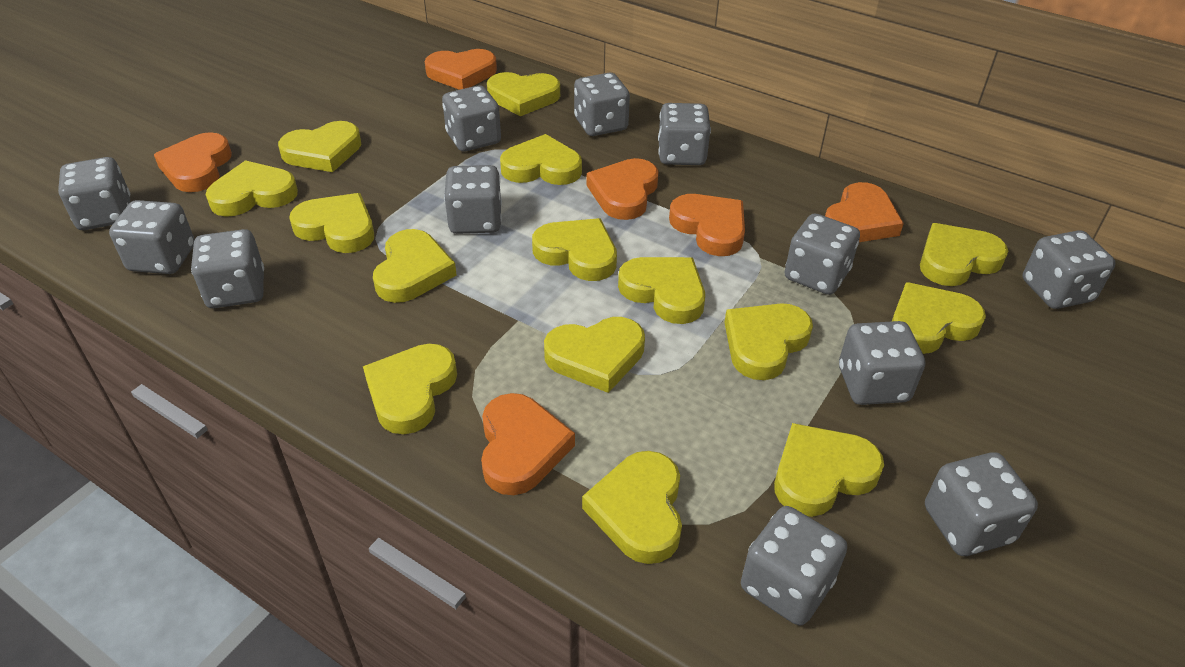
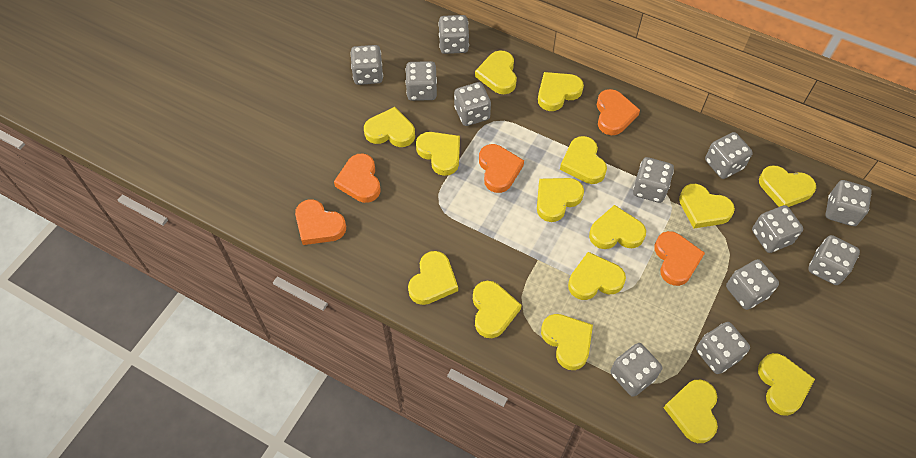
orange heart: [154,132,232,192] [425,49,497,90] [481,393,575,495] [587,158,659,220] [669,194,745,256] [825,182,904,242] = 6 -> [295,199,346,245] [334,154,380,203] [479,144,524,193] [596,89,640,135] [654,231,705,286] = 5

